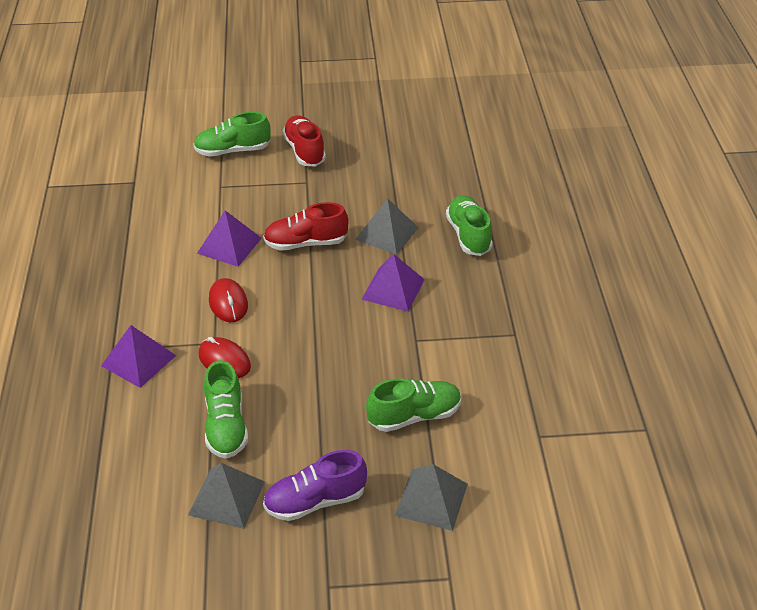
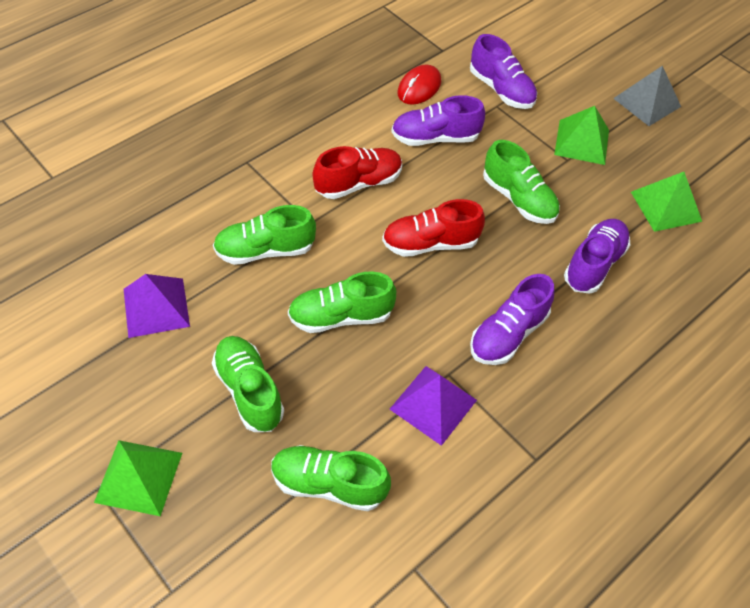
green pyramid: none = 0 -> [94,440,182,516] [554,106,609,165] [631,172,702,232] = 3
green shoe: [193,112,271,156] [204,360,248,459] [366,378,461,432] [446,195,493,256] = 4 -> [212,336,284,432] [213,205,316,265] [271,445,391,511] [288,271,396,333] [483,140,560,224] = 5
grey pyramid: [188,463,265,529] [355,198,419,255] [395,464,468,531] = 3 -> [613,66,681,126] = 1
purple pyramid: [101,325,176,388] [197,210,262,267] [361,254,425,312] = 3 -> [124,274,190,338] [390,366,477,446] = 2
purple shoe: [263,450,367,521] = 1 -> [391,95,485,146] [470,34,537,109] [470,274,554,365] [564,219,630,294] = 4
red mouse: [199,337,251,378] [209,278,248,322] = 2 -> [397,65,441,104] = 1

